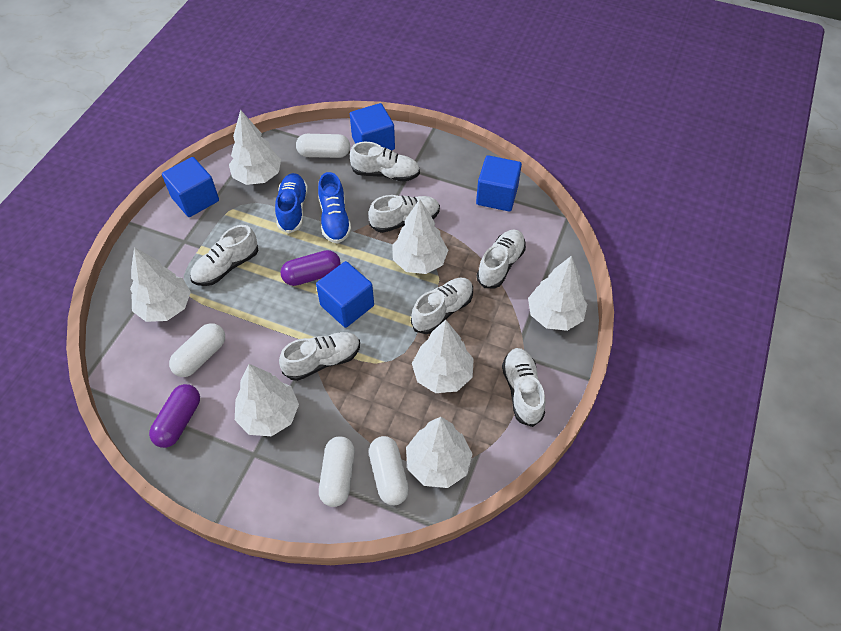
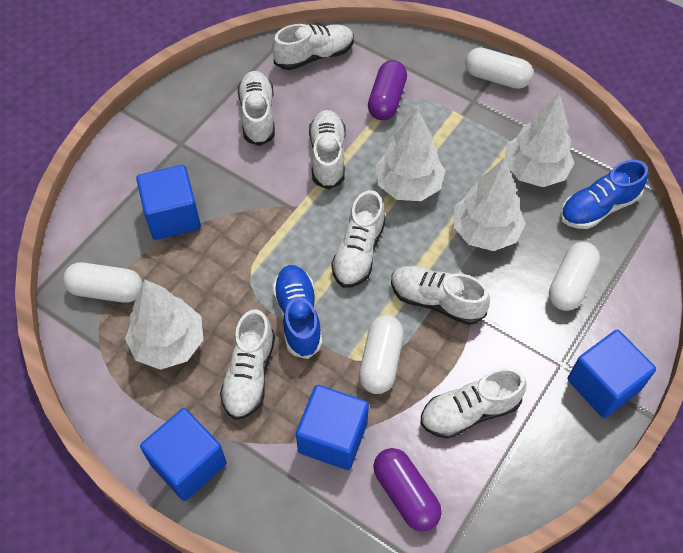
white tree: [130,247,191,322] [229,110,281,185] [235,364,299,436] [392,199,448,274] [406,417,472,488] [412,320,474,393] [528,256,587,331] = 7 -> [125,279,203,370] [375,109,445,201] [453,158,526,251] [505,93,574,187] = 4

